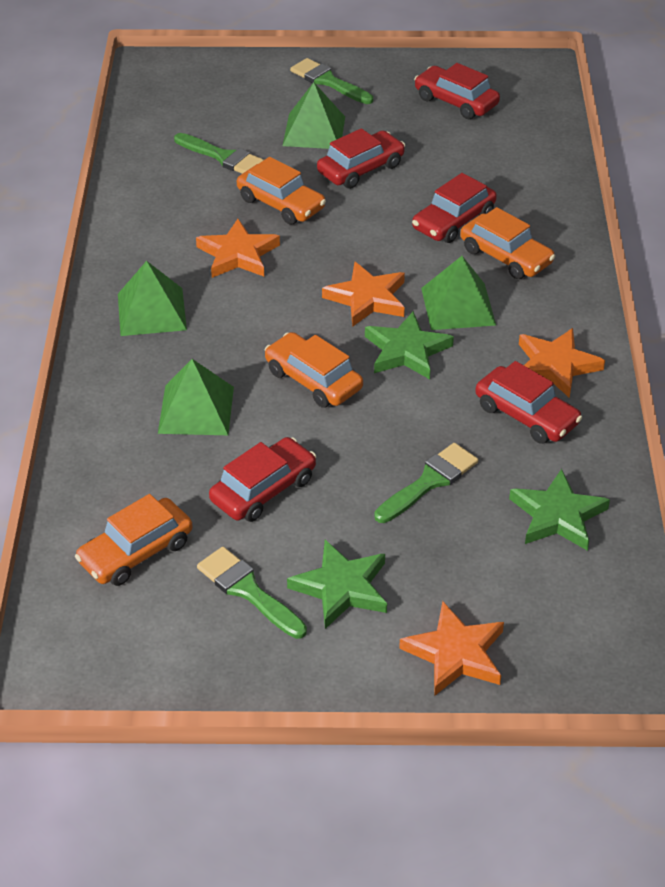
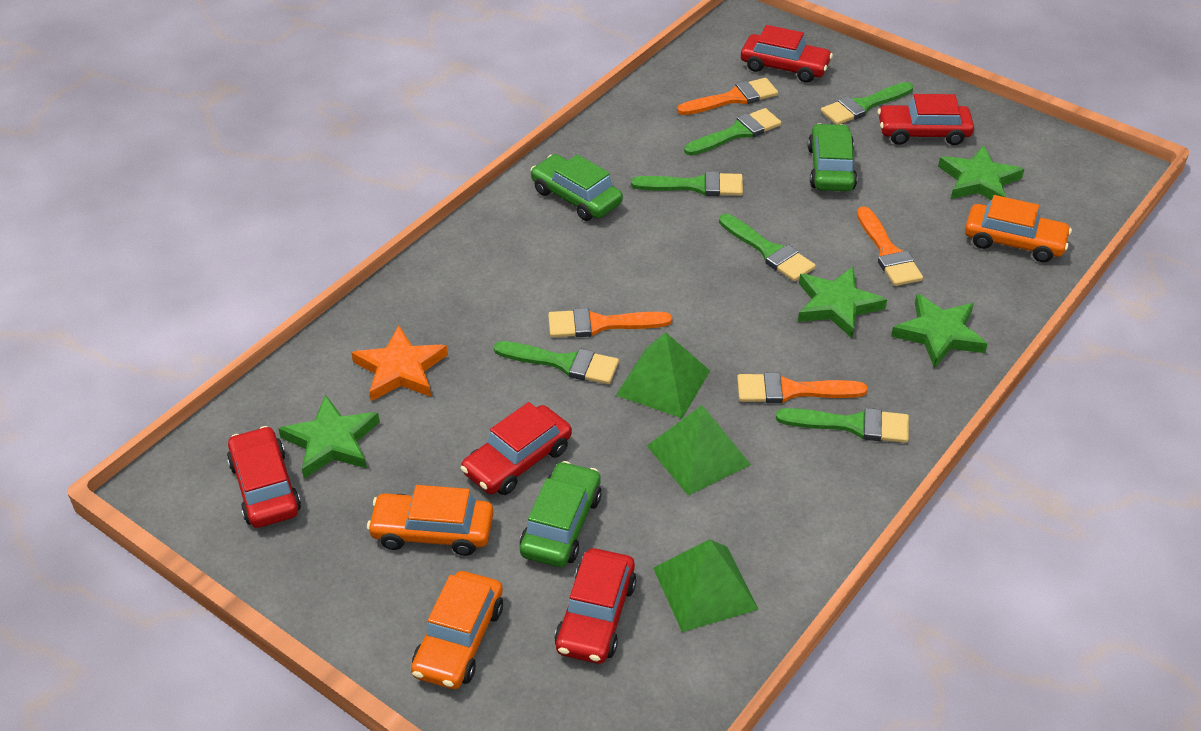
green brush: [174,133,264,174] [197,547,307,639] [290,58,373,104] [374,443,478,523] = 4 -> [494,341,619,384] [631,171,743,196] [684,108,781,155] [719,214,816,282] [776,408,909,443] [821,82,913,125] = 6
green car: none = 0 -> [520,461,602,567] [531,154,623,221] [808,123,857,191] = 3
green pyramid: [118,261,187,336] [158,359,234,435] [283,82,345,149] [421,256,496,330] = 4 -> [616,332,710,418] [647,405,751,495] [653,539,759,632] = 3
green star: [287,540,387,629] [365,311,454,379] [509,469,610,551] = 3 -> [278,395,380,479] [798,267,887,338] [891,294,988,368] [938,145,1024,200] = 4
orange brush: none = 0 -> [548,308,672,337] [677,78,778,115] [737,372,868,403] [857,206,923,286] = 4
orange car: [75,494,192,586] [237,157,326,225] [265,332,363,408] [460,207,555,279] = 4 -> [367,485,494,556] [411,571,503,689] [965,195,1072,262] = 3
orange star: [196,219,280,278] [322,262,405,327] [399,601,504,695] [519,328,605,398] = 4 -> [351,326,448,401] = 1

